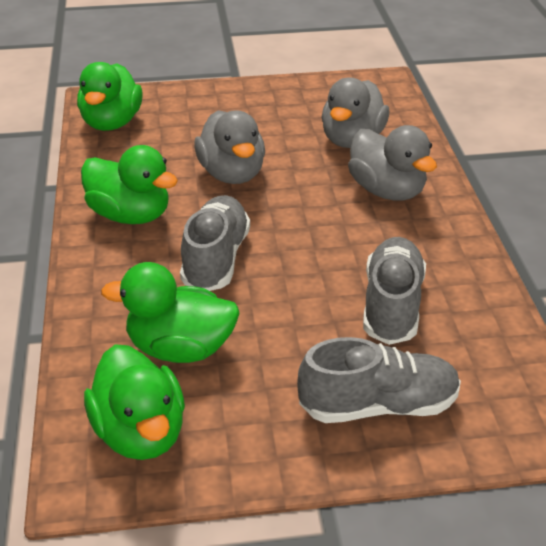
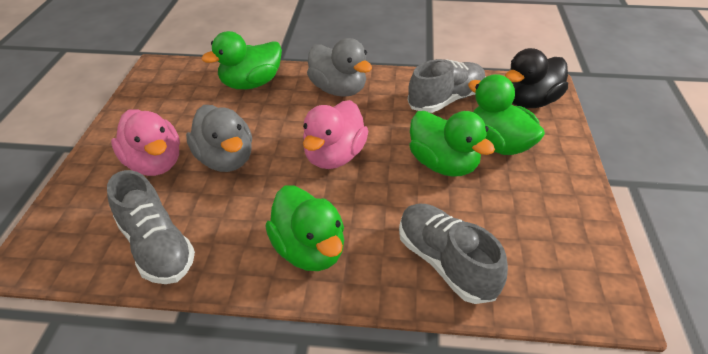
black duck: none = 0 -> [505,48,568,108] = 1
grey duck: [194,110,265,184] [322,78,389,148] [348,125,437,201] = 3 -> [186,105,252,172] [307,38,372,97] = 2
pink duck: none = 0 -> [111,109,180,176] [303,100,369,169] = 2

